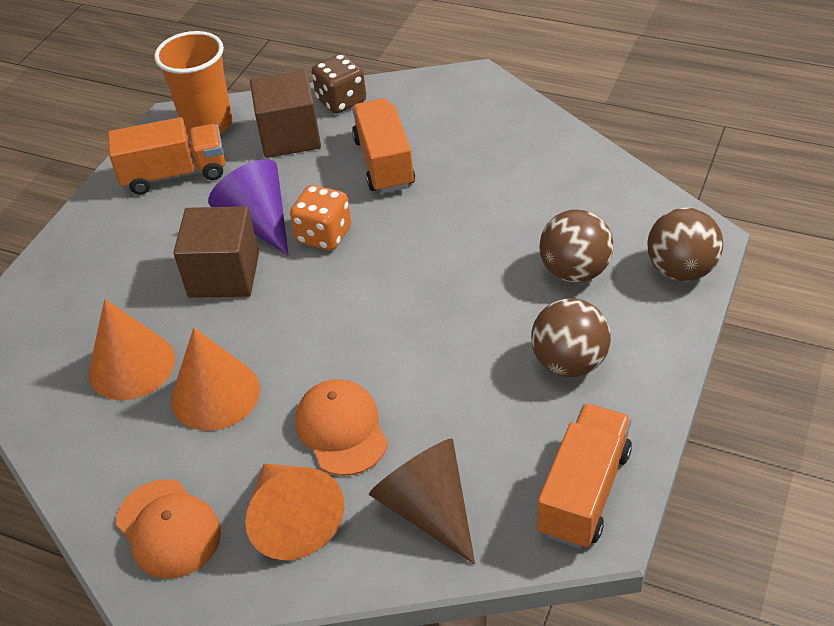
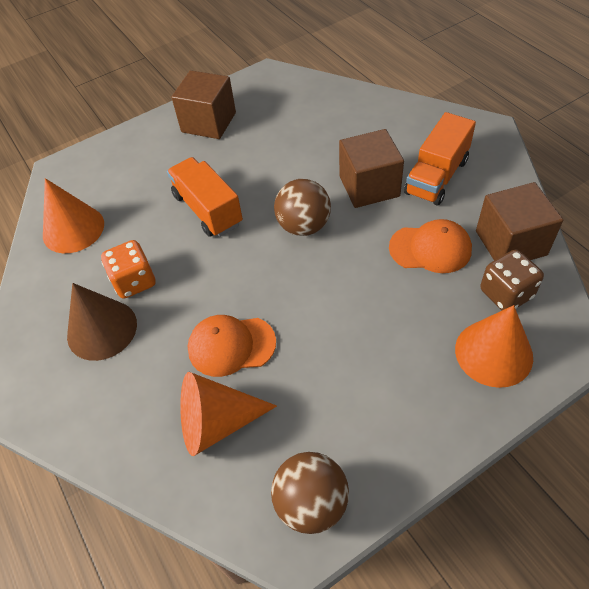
brown ball: [531,298,611,377] [540,209,613,283] [647,208,723,281] = 3 -> [271,452,349,534] [274,179,331,236] = 2
brown cube: [173,206,259,298] [250,70,321,158] = 2 -> [172,70,236,139] [339,129,404,208] [476,182,563,260] = 3
orange cup: [154,31,233,136] = 1 -> none = 0
orange truck: [108,117,225,195] [352,98,415,193] [537,403,632,549] = 3 -> [167,157,243,237] [404,112,476,206] = 2
purple cone: [208,159,288,255] = 1 -> none = 0

